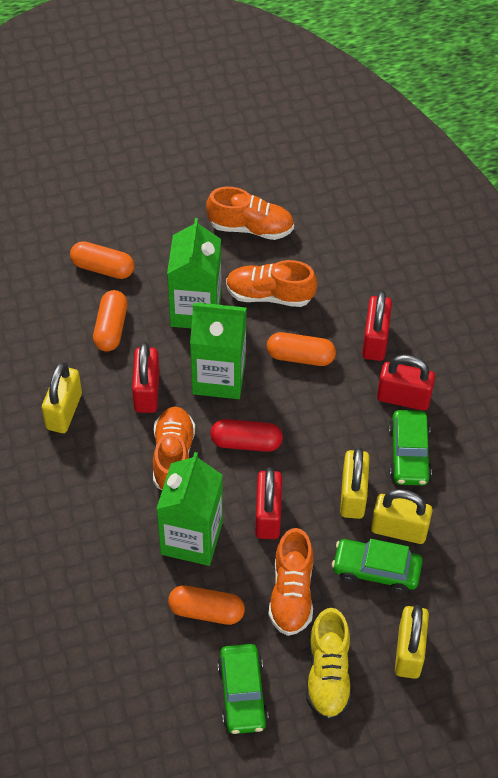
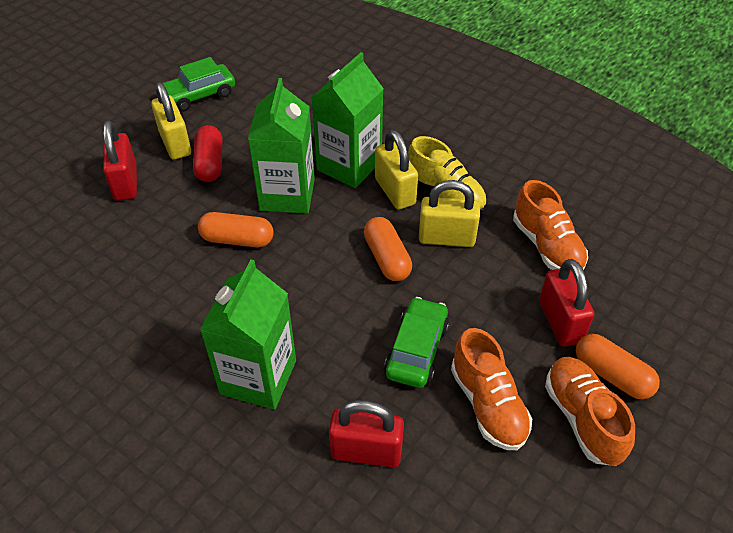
green car: [217,644,269,734] [332,539,423,594] [389,410,432,485] = 3 -> [163,57,235,112] [384,297,449,388] = 2
orange capsule: [70,241,135,279] [93,290,128,351] [168,585,245,625] [267,332,336,366] = 4 -> [198,212,274,248] [364,217,412,281] [576,334,660,399] = 3
orange shoe: [153,407,195,490] [206,187,294,240] [226,260,317,307] [268,528,314,636] = 4 -> [451,328,532,450] [513,180,588,270] [545,357,635,466] = 3
red padlock: [132,342,159,413] [255,467,282,539] [362,290,392,361] [377,355,435,411] = 4 -> [103,121,137,201] [329,400,404,468] [539,259,594,347] = 3
yellow padlock: [42,362,82,433] [340,447,370,519] [371,489,433,544] [395,605,429,679] = 4 -> [151,83,191,160] [375,130,418,210] [419,180,480,247] = 3

